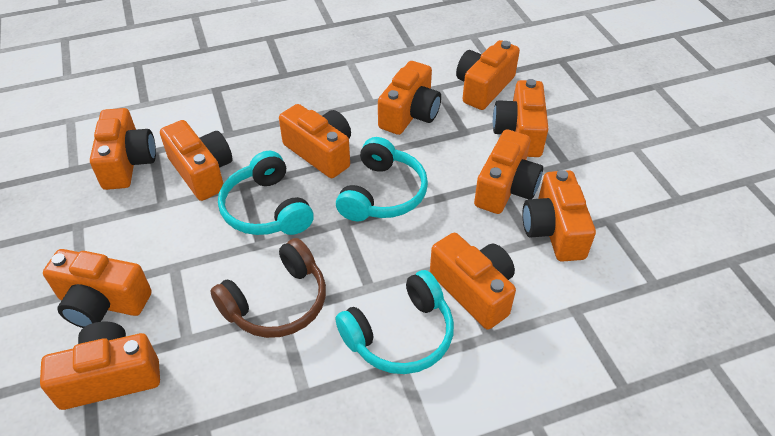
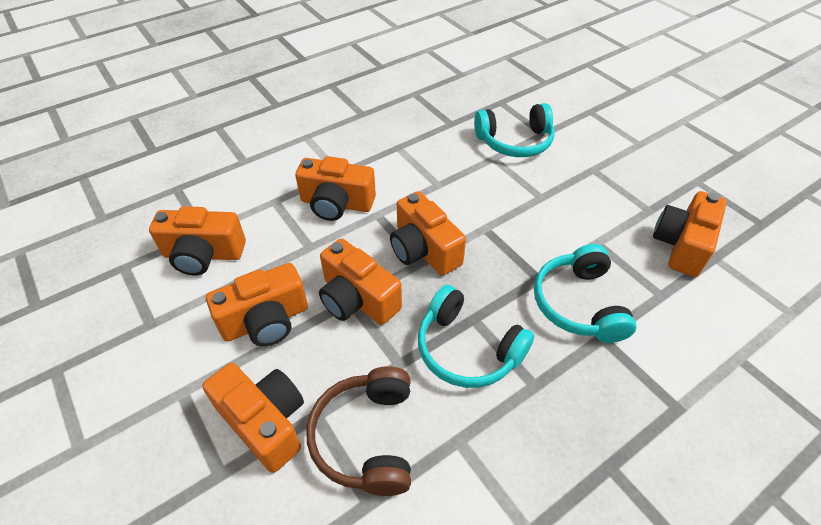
orange camera: [40,322,160,410] [43,249,152,328] [90,108,156,190] [160,120,233,201] [279,104,351,178] [378,61,441,135] [430,233,516,330] [456,40,520,110] [474,129,543,214] [493,79,549,157] [522,170,596,262] = 11 -> [149,206,246,275] [202,363,304,473] [206,263,308,346] [295,156,376,221] [319,239,402,325] [390,191,466,276] [653,191,727,277] = 7

